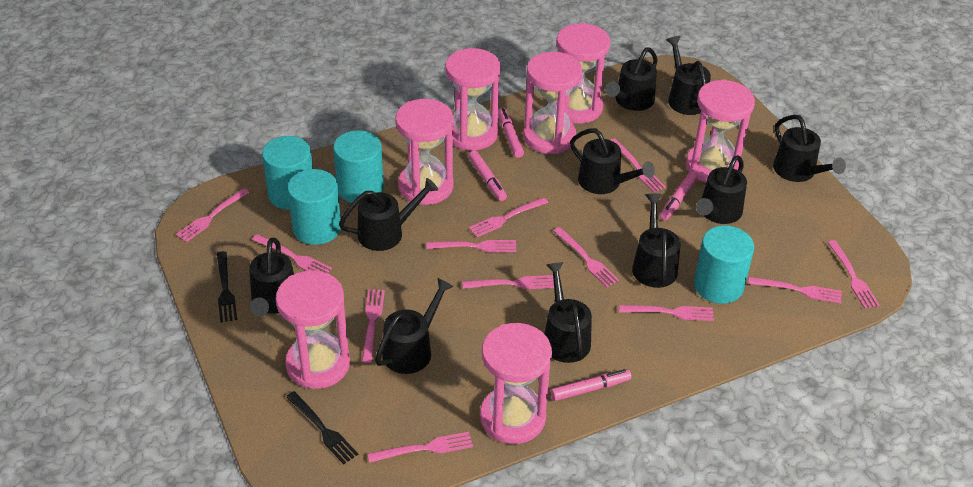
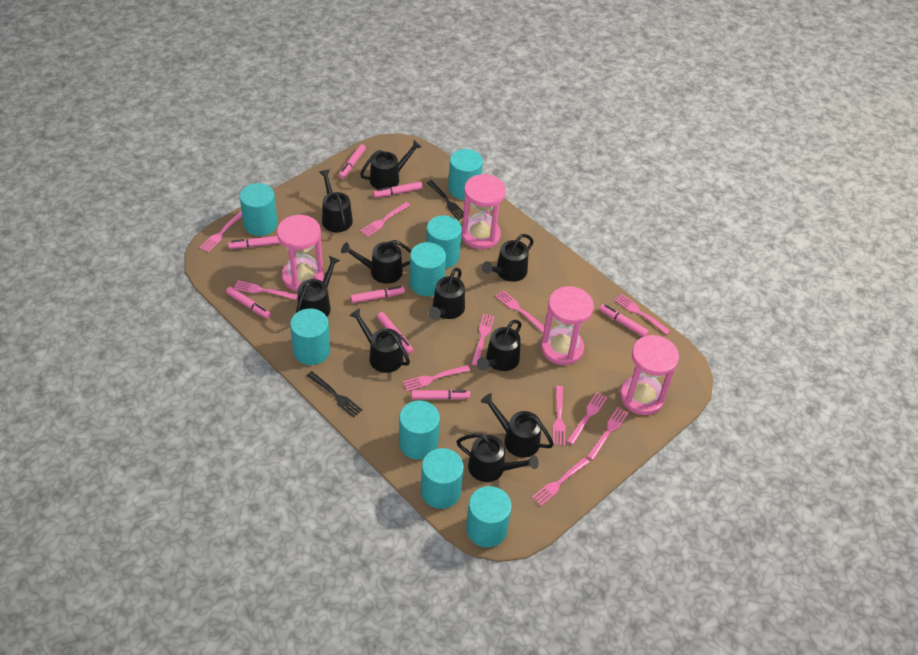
pink fork: [176,188,250,242] [252,234,332,273] [362,289,385,363] [368,432,473,463] [426,240,517,252] [462,275,554,289] [469,197,548,237] [554,227,619,288] [611,138,666,193] [619,305,714,321] [748,277,842,304] [827,240,880,309] = 12 -> [199,211,242,252] [234,280,298,300] [360,202,411,237] [403,365,470,391] [472,314,495,366] [495,290,544,332] [532,457,590,506] [553,386,565,446] [567,392,607,445] [587,407,628,460] [614,294,670,335] = 11
pink hourglass: [276,270,350,389] [395,99,453,205] [445,48,501,150] [480,323,552,444] [523,52,582,154] [556,23,610,124] [686,80,755,182] = 7 -> [277,215,324,292] [461,174,506,249] [541,286,594,365] [620,335,679,415] = 4
pink marker: [468,150,507,201] [498,108,524,158] [551,369,632,401] [660,172,698,221] = 4 -> [226,286,271,319] [228,236,281,249] [338,144,366,179] [350,286,405,303] [373,182,423,198] [377,312,413,354] [411,390,470,400] [599,304,649,337] = 8
turquoise cylinder: [262,136,313,210] [287,169,341,245] [333,130,384,204] [694,225,754,304] = 4 -> [240,183,278,236] [290,308,330,365] [399,400,440,460] [410,242,446,296] [421,448,464,509] [426,215,462,268] [448,149,483,200] [466,486,512,547] = 8

